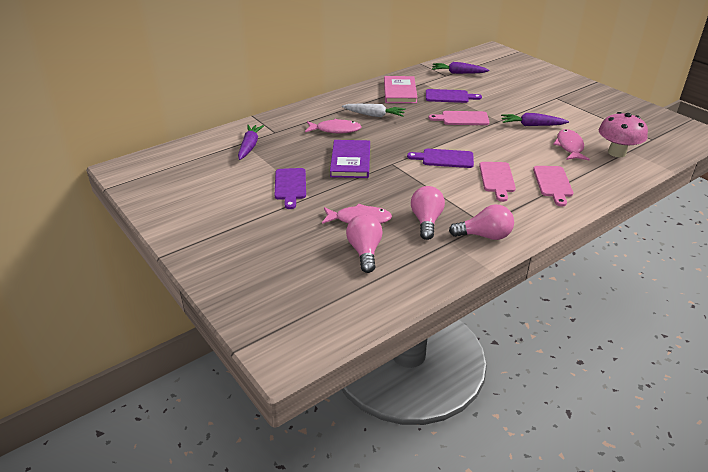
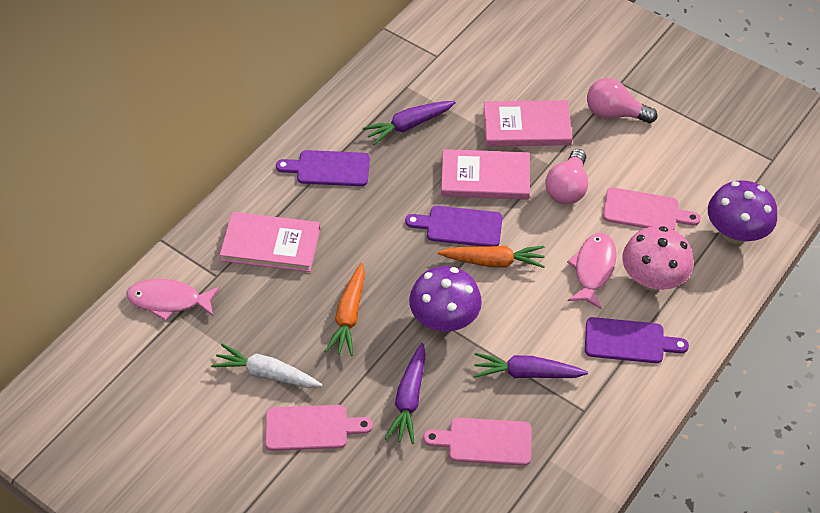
orange carrot: none = 0 -> [325,263,365,356] [438,246,545,268] = 2
pink book: [384,76,418,103] = 1 -> [220,212,320,272] [441,149,530,200] [483,100,572,146] = 3
pink fish: [305,119,362,133] [322,204,392,224] [553,129,590,160] = 3 -> [126,279,220,321] [567,233,616,309] = 2
pink light bulb: [346,214,383,273] [411,186,445,240] [449,204,514,240] = 3 -> [545,149,588,204] [587,78,657,123] = 2
purple book: [330,140,370,178] = 1 -> none = 0
purple mushroom: none = 0 -> [409,266,482,332] [708,180,777,244] = 2

